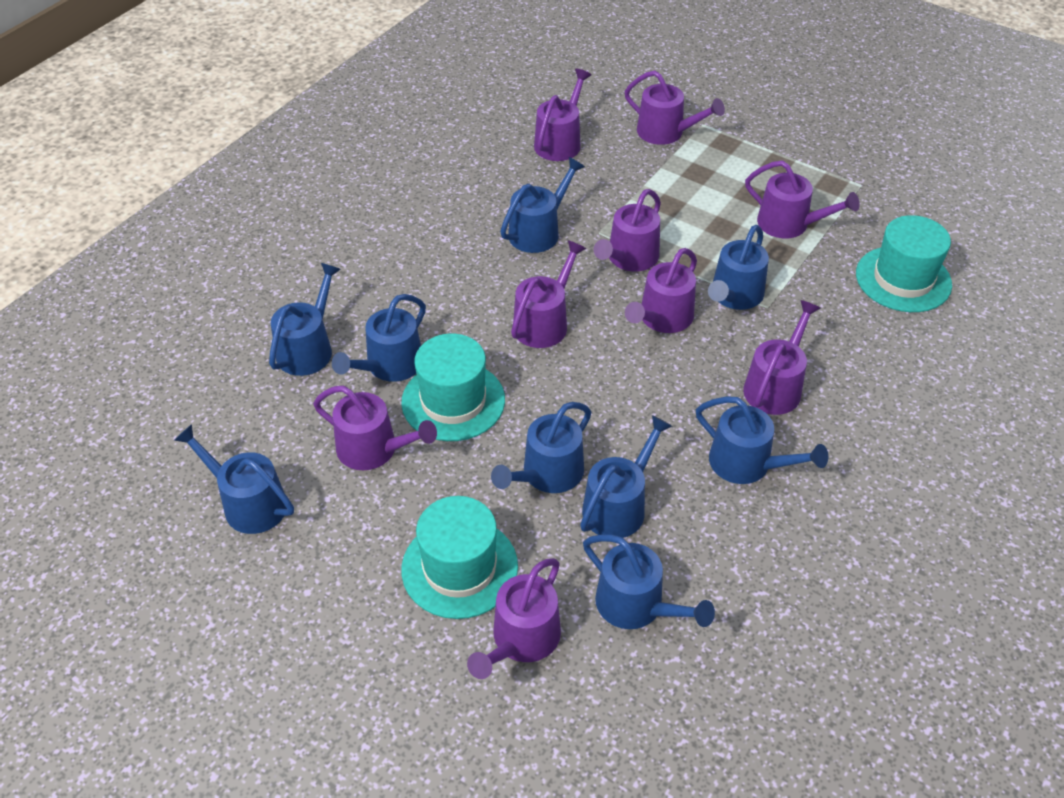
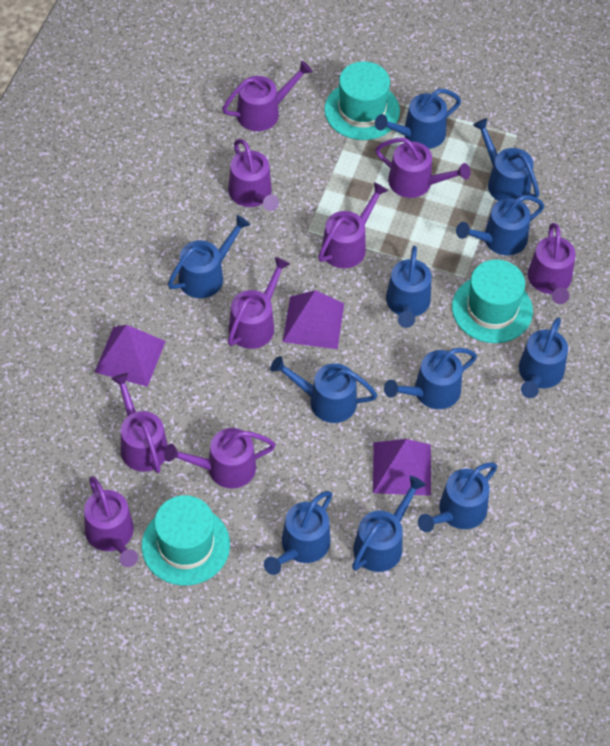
blue watering can: [174,424,294,534] [269,263,341,376] [332,294,426,382] [491,402,591,493] [500,157,585,253] [580,415,672,538] [583,535,715,629] [696,396,828,484] [708,225,769,310] = 9 -> [168,215,250,298] [264,491,332,575] [270,356,377,423] [352,476,426,572] [375,89,461,149] [384,348,477,409] [386,246,431,328] [418,463,497,532] [456,195,545,256] [473,118,539,202] [519,317,568,398] = 11
purple pyramid: none = 0 -> [95,325,166,387] [283,290,344,349] [373,439,431,496] = 3

